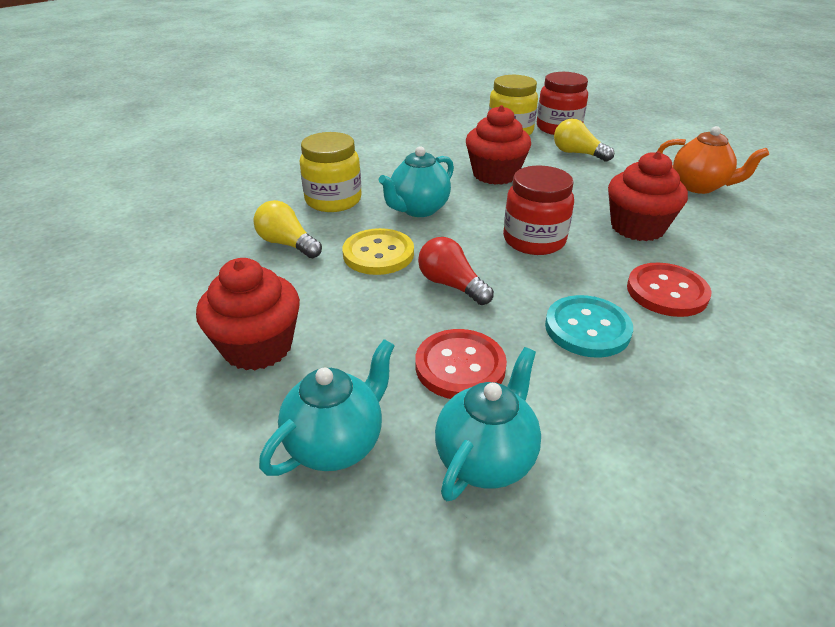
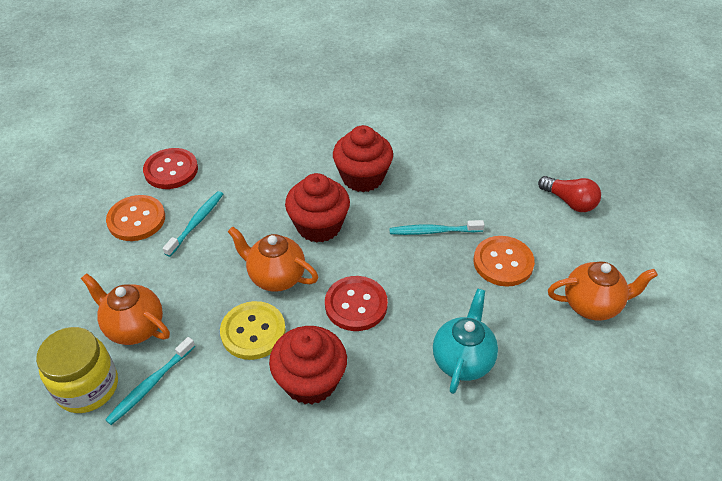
orange button: none = 0 -> [106,195,165,241] [473,236,535,287] = 2
orange teapot: [657,126,769,194] = 1 -> [81,273,170,345] [228,227,318,292] [548,261,658,321] = 3
red jar: [503,166,574,255] [537,72,588,135] = 2 -> none = 0
turquoise button: [545,295,633,358] = 1 -> none = 0
turquoise teapot: [259,339,395,476] [379,146,454,217] [435,347,541,501] = 3 -> [433,288,498,394] = 1
turquoise toothbrush: none = 0 -> [105,337,195,425] [163,191,223,257] [389,220,484,235] = 3
yellow jar: [300,132,362,212] [489,75,538,135] = 2 -> [36,327,118,413] = 1
yellow light bulb: [253,200,322,258] [554,119,614,162] = 2 -> none = 0

